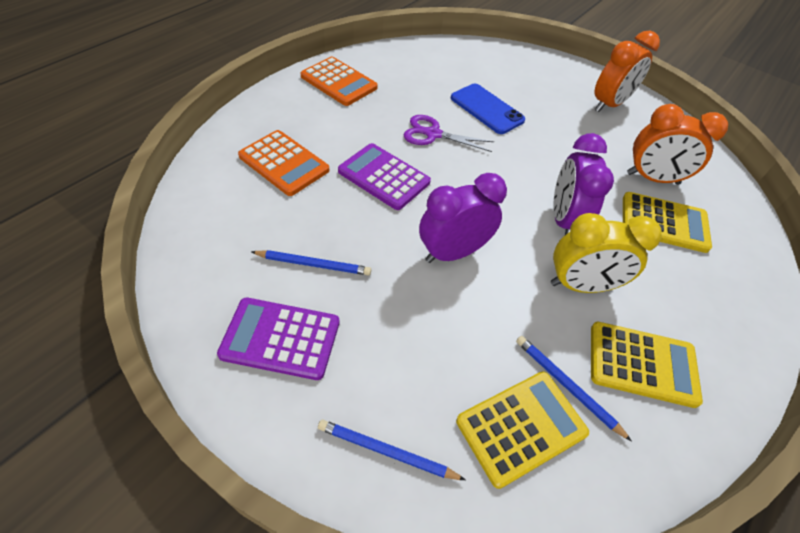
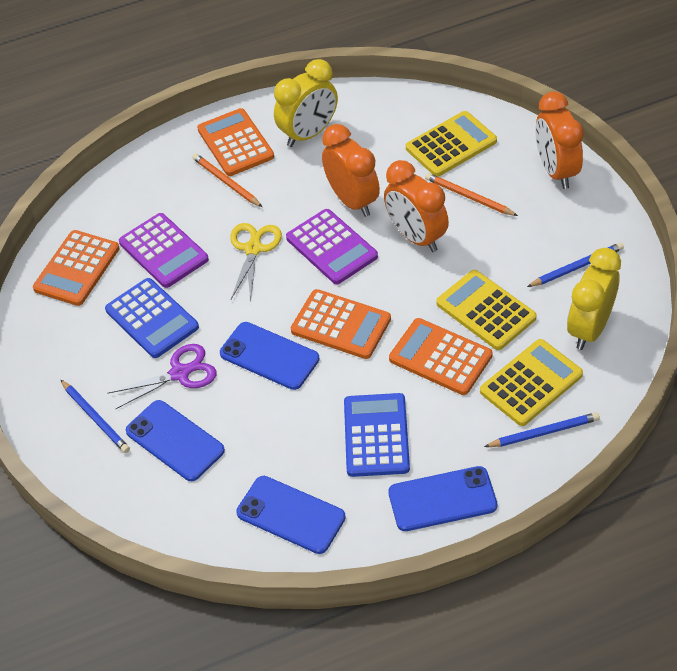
blue calculator: none = 0 -> [105,278,199,358] [344,393,410,477] = 2
blue phone: [451,84,525,134] = 1 -> [126,400,225,481] [220,322,320,390] [236,476,346,554] [388,466,497,531] = 4
orange calculator: [238,130,329,196] [301,57,378,106] = 2 -> [33,230,119,306] [197,108,274,176] [291,289,391,359] [389,318,493,395] = 4
orange clock: [594,31,660,112] [627,104,728,185] = 2 -> [322,124,380,217] [384,160,449,252] [536,91,584,189] = 3
orange pencil: none = 0 -> [192,153,262,207] [425,173,518,216] = 2
purple clock: [419,173,507,263] [553,133,614,235] = 2 -> none = 0
yellow clock: [551,213,662,293] = 1 -> [274,59,338,147] [567,248,621,350] = 2
yellow scissors: none = 0 -> [230,223,282,302] = 1

